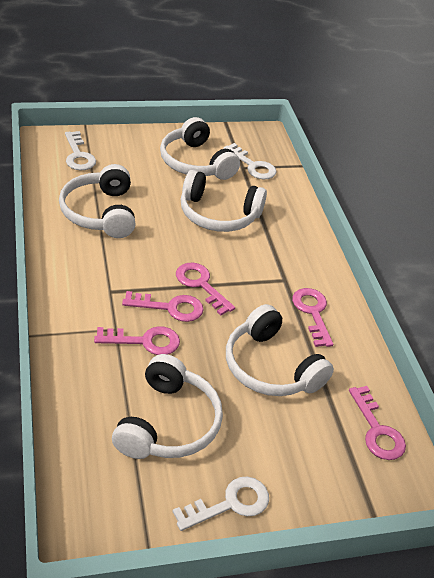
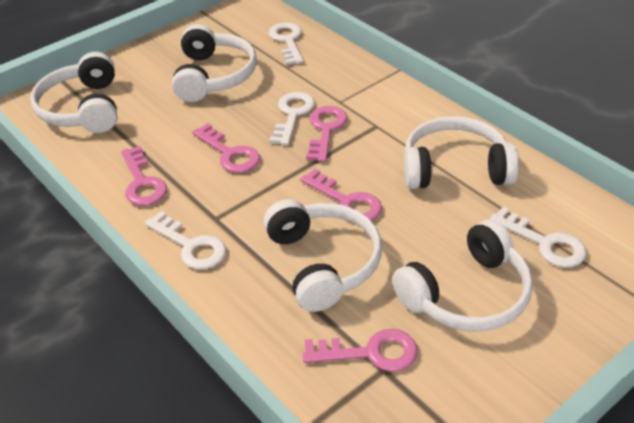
white key: [65,131,96,170] [172,477,269,531] [223,143,276,179] = 3 -> [145,211,226,269] [269,22,304,65] [269,92,315,145] [490,207,587,267] = 4

